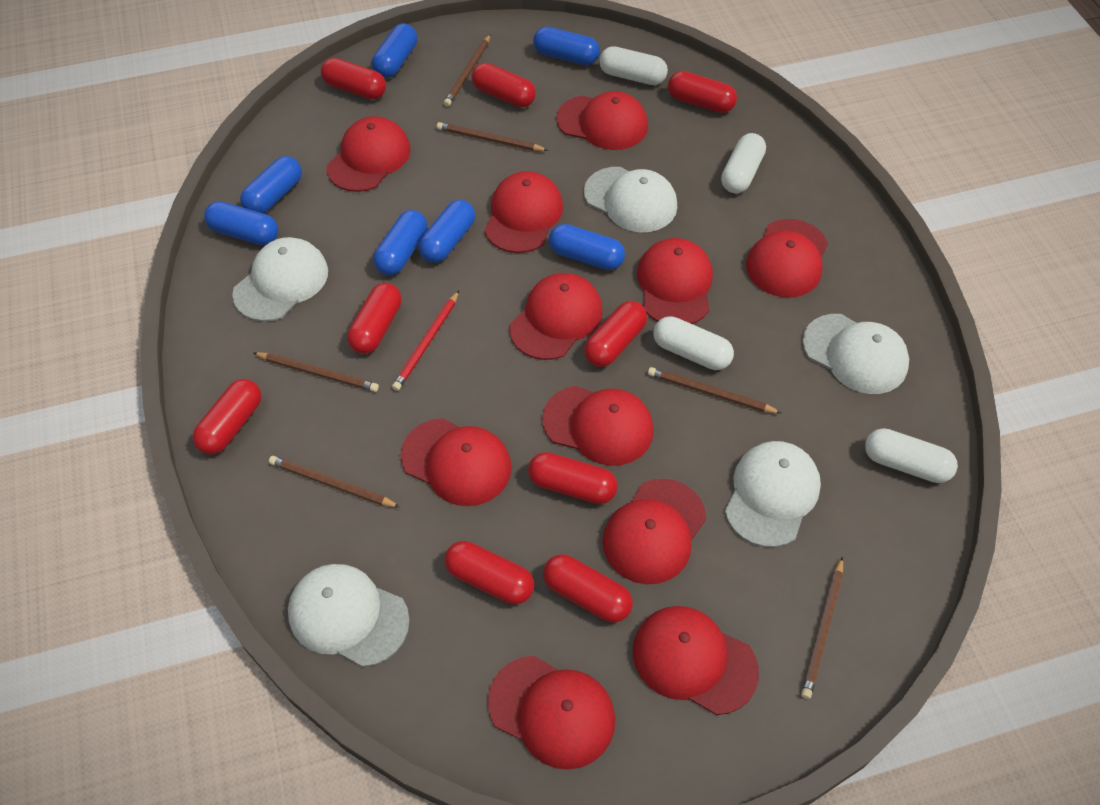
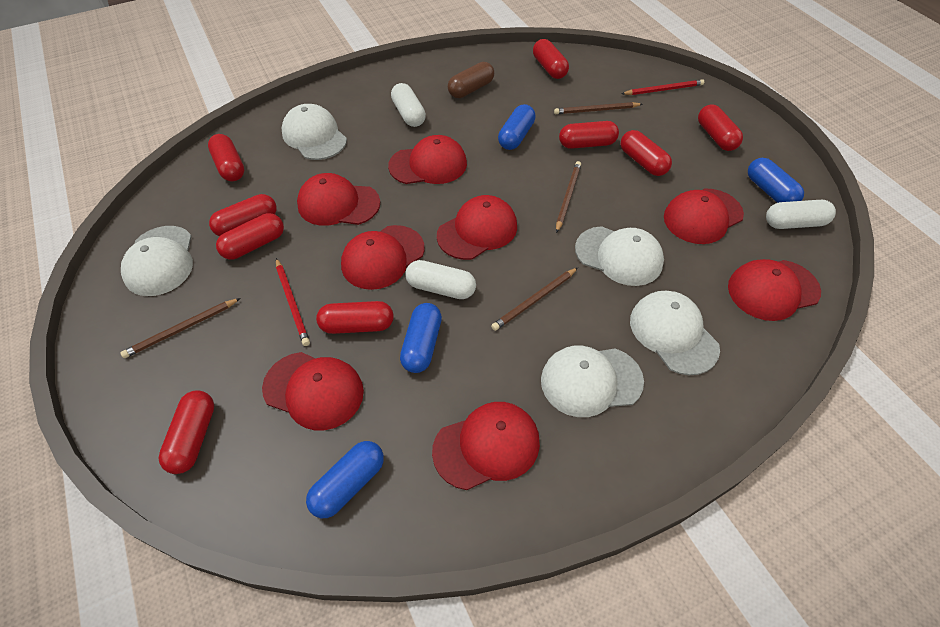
blue capsule: [204,201,278,245] [240,156,302,213] [372,23,417,78] [373,210,427,275] [418,200,475,263] [533,27,600,65] [549,224,625,270] = 7 -> [306,441,384,518] [400,303,442,373] [498,104,536,150] [748,158,804,203] = 4
brown capsule: none = 0 -> [448,62,494,98] = 1
brown pencil: [253,352,379,392] [269,456,400,507] [437,122,548,151] [444,34,491,106] [648,367,781,413] [801,557,843,699] = 6 -> [121,298,240,358] [491,268,578,331] [554,102,642,114] [556,161,581,233] = 4
red cap: [326,116,411,192] [400,418,512,506] [484,171,563,253] [488,656,615,770] [510,273,603,360] [542,386,654,466] [556,91,648,150] [603,479,706,584] [633,606,759,715] [637,238,713,324] [746,219,828,297] = 11 -> [262,352,364,430] [297,173,380,226] [341,225,425,290] [388,135,467,184] [432,402,540,490] [437,195,517,260] [664,189,744,244] [728,259,821,321] = 8
red pencil: [392,291,459,391] = 1 -> [276,258,310,346] [621,79,704,95] = 2
white capsule: [599,46,668,85] [653,316,734,370] [721,133,766,193] [865,428,958,483] = 4 -> [391,83,426,127] [405,260,476,299] [766,200,836,229] = 3

